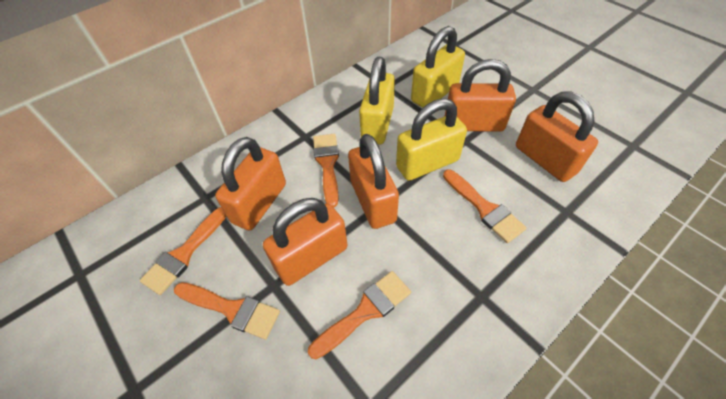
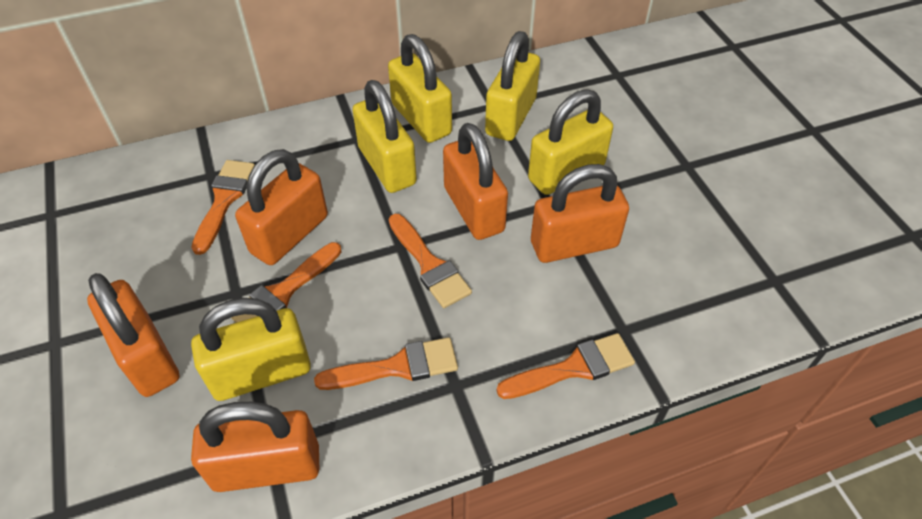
yellow padlock: [359,57,395,145] [396,98,467,181] [411,26,465,108] = 3 -> [191,298,311,401] [352,80,417,193] [388,34,452,143] [485,31,540,141] [528,89,613,195] = 5

